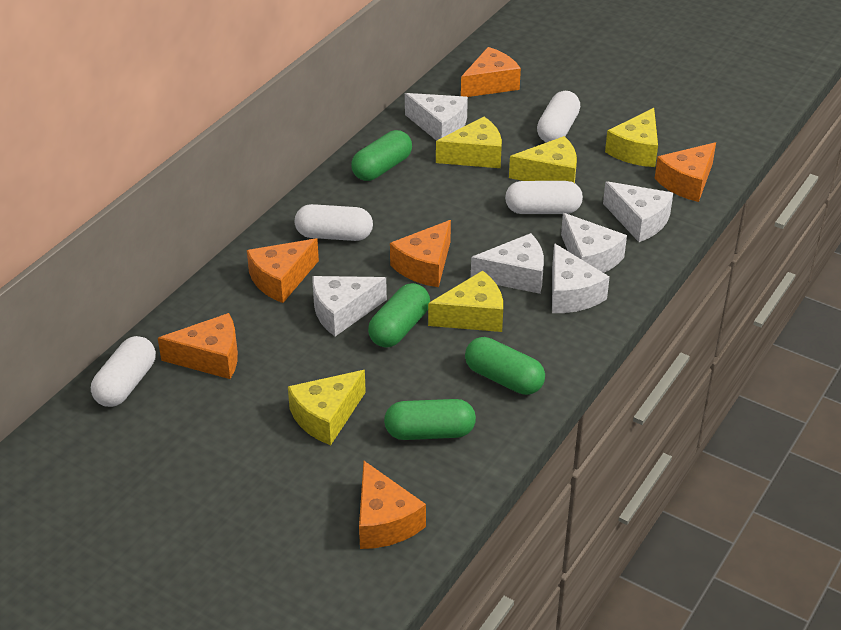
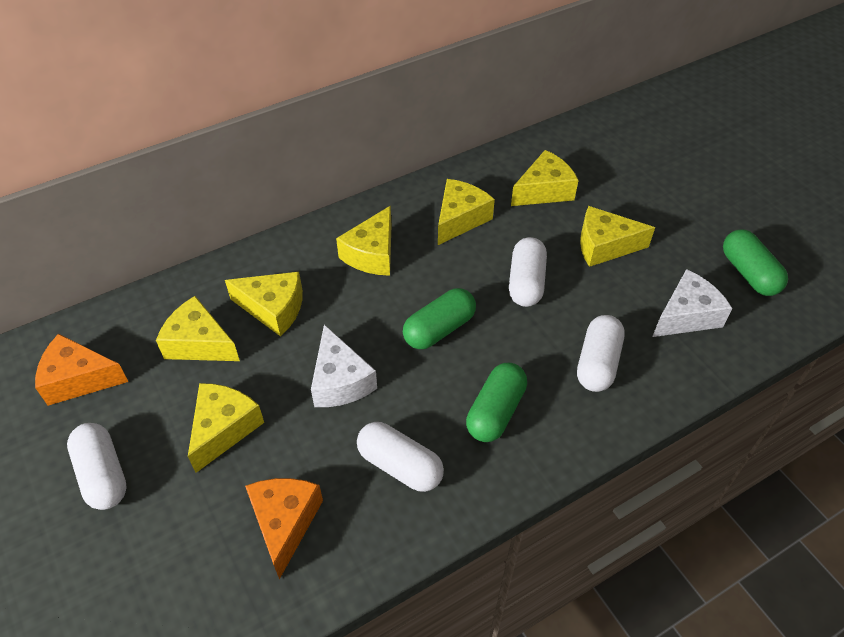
green capsule: [351,130,412,181] [368,283,430,347] [384,399,476,440] [465,337,545,395] = 4 -> [403,288,476,349] [466,363,527,442] [723,229,788,296] = 3
orange cheese: [158,313,238,379] [247,238,319,303] [359,461,426,549] [390,220,451,287] [461,47,521,97] [655,142,716,202] = 6 -> [35,334,129,406] [245,478,323,579] = 2
white cheese: [313,276,387,336] [405,93,468,141] [471,233,544,294] [552,243,610,313] [561,213,627,273] [603,181,673,242] = 6 -> [311,325,377,407] [652,269,732,337] = 2
yellow cheese: [288,370,366,445] [428,270,503,332] [436,117,502,168] [509,136,577,183] [605,108,658,167] = 5 -> [156,296,240,361] [188,383,264,473] [225,272,303,337] [336,206,392,276] [438,179,495,245] [511,150,579,206] [580,206,655,267] = 7

